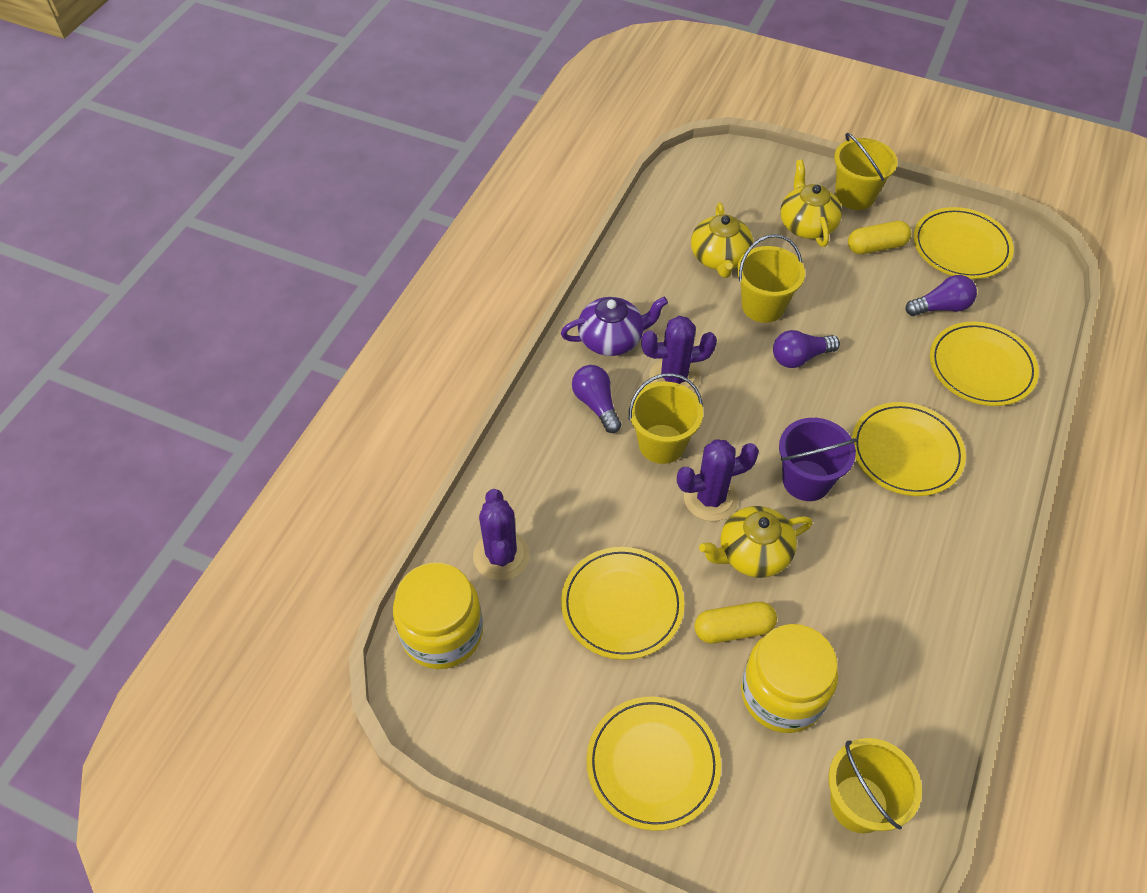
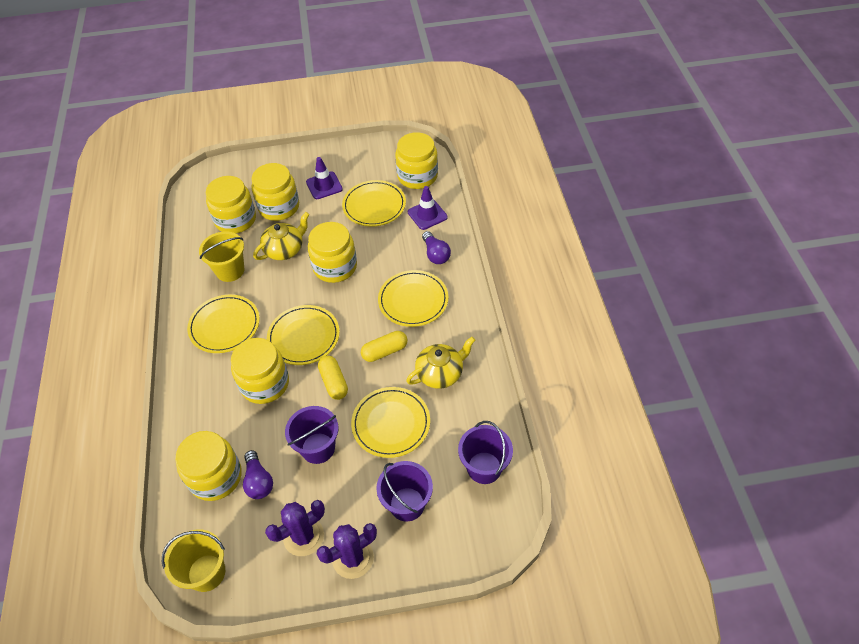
purple bucket: [779,418,857,501] = 1 -> [285,406,339,464] [376,461,433,521] [458,421,513,484] = 3
purple cactus: [473,489,529,581] [641,316,717,392] [677,439,759,521] = 3 -> [265,500,325,556] [317,523,377,579] = 2
purple light bulb: [572,365,622,433] [773,330,840,368] [906,275,977,316] = 3 -> [243,450,273,499] [422,231,451,264] = 2
purple teapot: [561,297,668,356] = 1 -> none = 0
purple traffic cone: none = 0 -> [306,157,343,199] [408,186,448,230] = 2
yellow bucket: [629,373,703,464] [737,234,805,323] [828,738,922,833] [834,133,897,210] = 4 -> [162,529,225,592] [199,231,245,282] = 2
yellow jar: [393,563,483,669] [741,624,838,733] = 2 -> [175,431,242,501] [206,176,256,233] [231,338,289,404] [251,163,299,221] [308,222,357,283] [395,132,438,189] = 6
yellow teapot: [691,203,753,278] [699,506,813,578] [780,159,842,247] = 3 -> [253,212,310,260] [406,337,475,389] = 2

